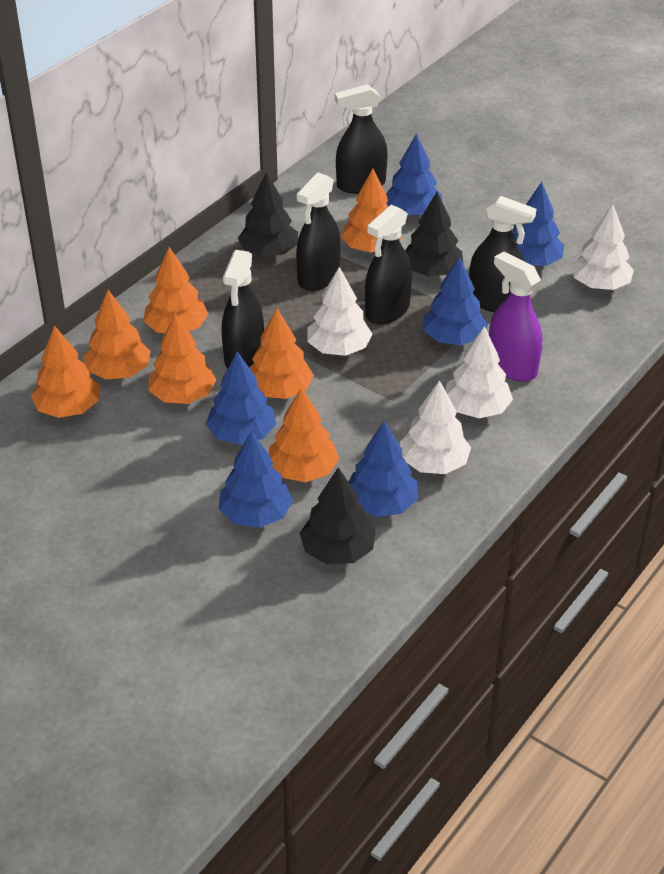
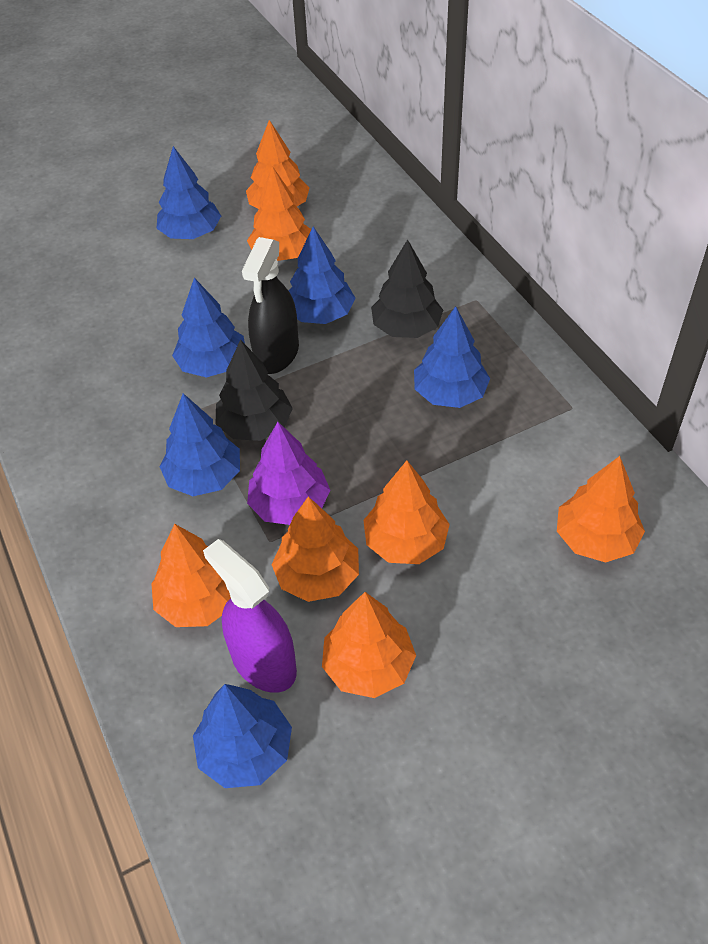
black spray bottle: [221,250,264,369] [296,172,341,291] [335,84,388,194] [365,204,412,325] [469,196,536,312] = 5 -> [242,237,299,374] = 1
black tree: [238,173,298,257] [300,467,376,564] [405,192,463,277] = 3 -> [216,340,293,441] [371,239,443,338] = 2
purple tree: none = 0 -> [247,422,330,525] = 1
white tree: [307,267,372,356] [399,380,471,474] [445,326,513,418] [571,204,634,290] = 4 -> none = 0

